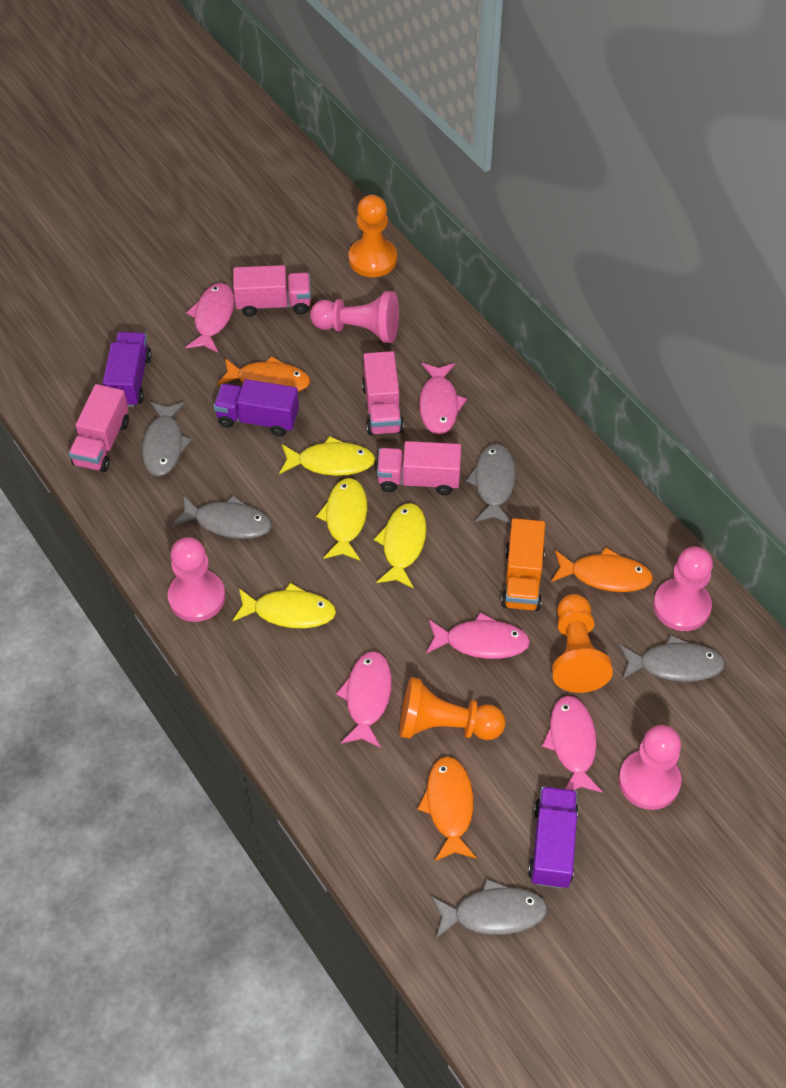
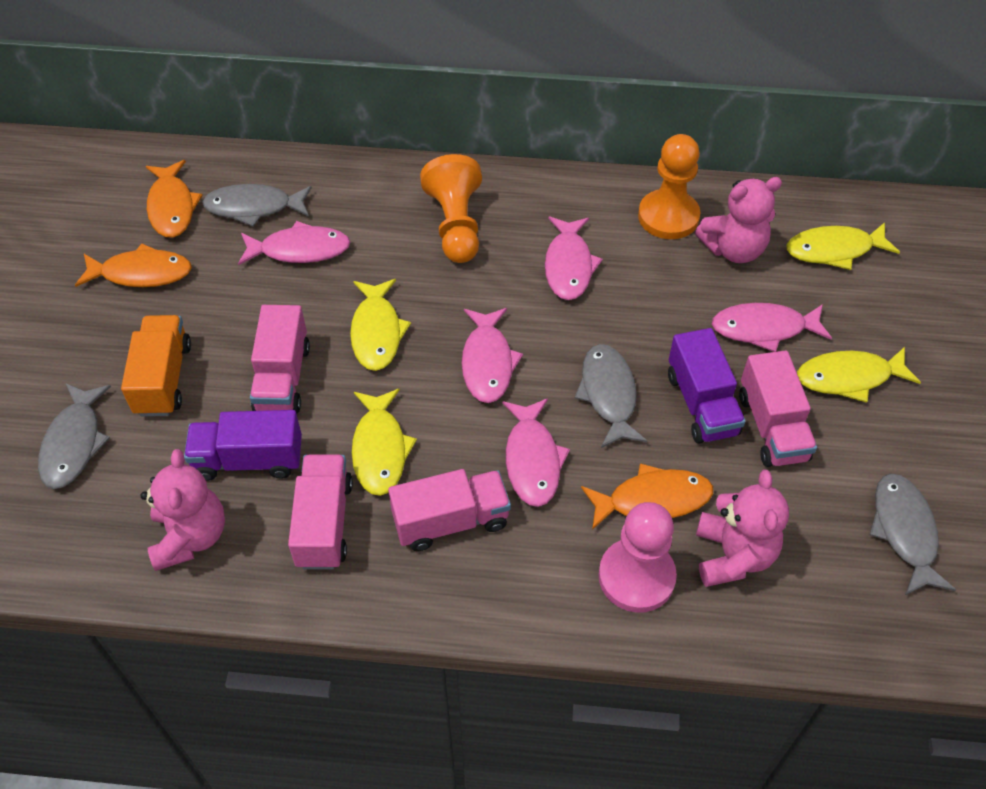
grey fish: [142,402,192,477] [172,495,272,539] [432,879,548,939] [466,444,516,524] [620,635,725,682] = 5 -> [38,383,111,489] [202,184,312,227] [575,344,647,448] [870,473,956,595] = 4
orange pawn: [349,195,397,277] [399,677,505,740] [552,594,613,693] = 3 -> [420,154,482,263] [638,134,700,239] = 2
pink pawn: [168,537,225,622] [310,291,399,343] [619,725,682,810] [653,547,713,631] = 4 -> [599,502,677,613] = 1
pink teddy bear: none = 0 -> [140,449,225,571] [695,177,782,263] [696,470,789,587] = 3
purple truck: [103,332,152,407] [214,379,299,436] [528,786,578,889] = 3 -> [184,410,302,481] [668,328,746,443] = 2

